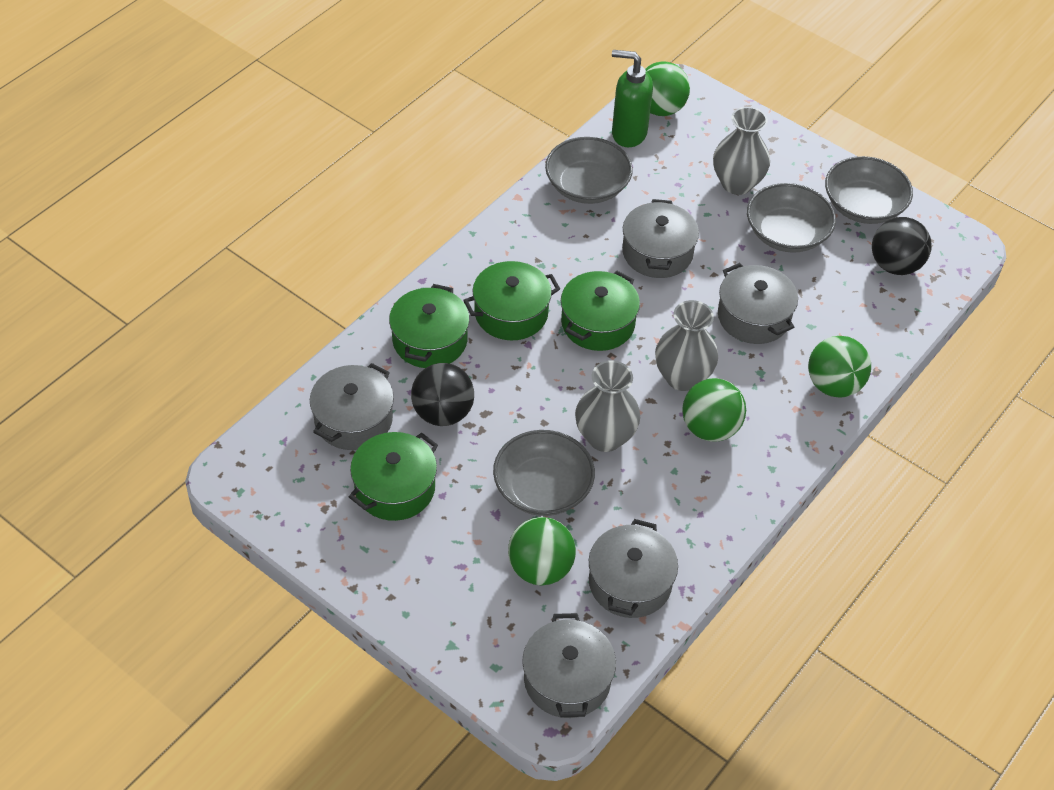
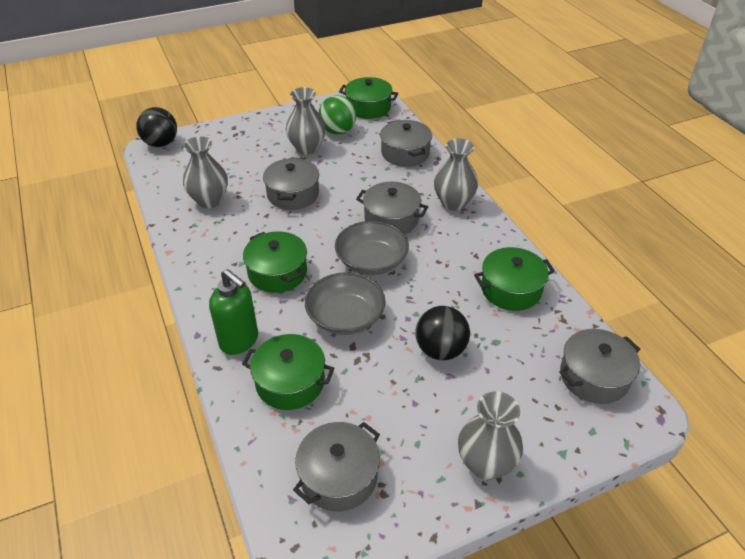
green ball: [508,517,576,585] [645,61,690,116] [682,378,746,442] [808,336,871,398] = 4 -> [319,95,356,134] = 1
grey bowl: [493,430,595,516] [545,137,633,204] [747,183,836,253] [825,156,913,224] = 4 -> [305,272,385,335] [335,221,409,275] = 2
grey vase: [575,360,640,452] [655,300,718,391] [713,107,770,195] = 3 -> [183,136,228,208] [286,87,326,155] [434,139,478,211] [458,392,523,480] = 4

